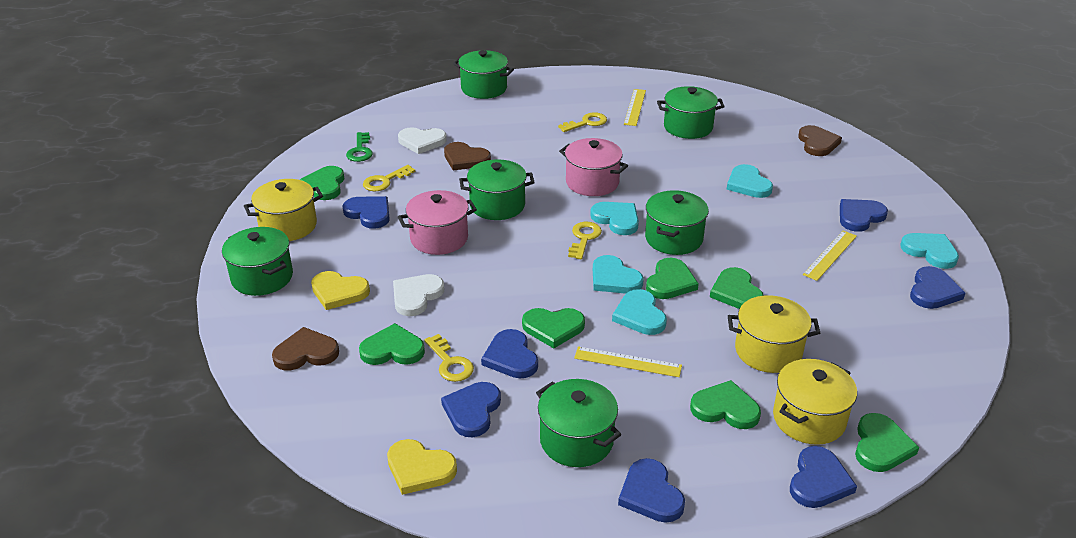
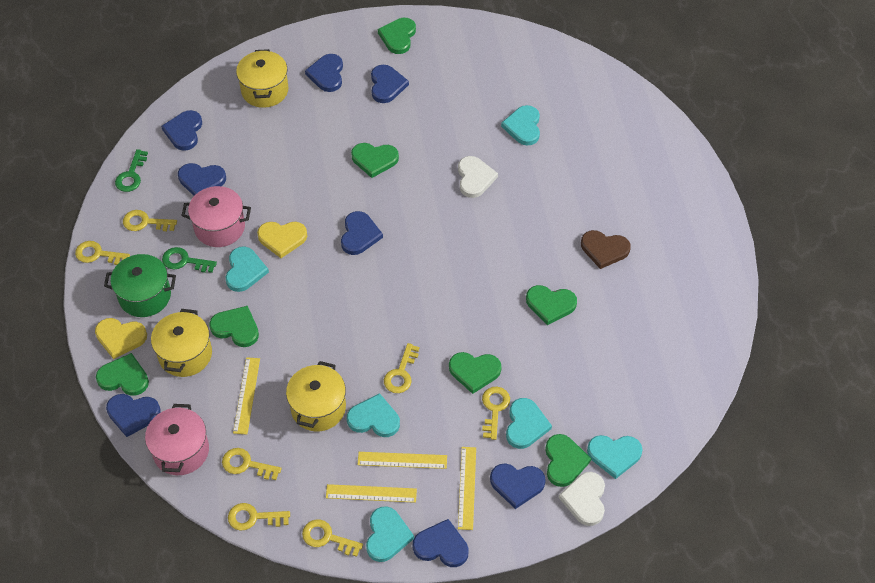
blue heart: [342,196,390,229] [441,382,501,437] [481,329,538,378] [618,458,685,523] [790,446,857,508] [840,199,888,232] [910,266,966,309] = 7 -> [106,394,161,437] [161,110,202,151] [178,163,226,196] [305,54,343,92] [341,211,383,255] [371,65,409,103] [413,519,469,567] [490,463,546,509] = 8
brown heart: [272,327,339,371] [444,142,491,170] [798,125,842,156] = 3 -> [581,230,631,269] = 1
green key: [346,132,373,162] = 1 -> [115,149,148,192] [162,247,217,273] = 2
green pot: [222,227,293,296] [453,50,514,99] [459,159,535,220] [536,379,621,467] [645,190,709,255] [657,86,725,139] = 6 -> [104,254,176,317] = 1
turquoise heart: [590,202,639,235] [593,255,644,294] [612,289,667,335] [726,164,773,198] [900,233,959,269] = 5 -> [226,246,269,292] [347,393,400,437] [366,506,414,562] [501,105,540,146] [506,398,552,449] [587,435,643,479] = 6
yellow key: [363,165,415,191] [424,334,474,382] [558,112,607,132] [568,222,602,259] = 4 -> [75,241,130,265] [123,210,177,231] [222,448,282,480] [228,503,290,530] [302,519,363,557] [384,343,420,393] [482,387,510,440] = 7
yellow ruler: [574,346,682,377] [624,89,646,126] [803,231,857,281] = 3 -> [233,357,260,435] [326,484,417,503] [358,452,447,469] [458,447,476,530] = 4

